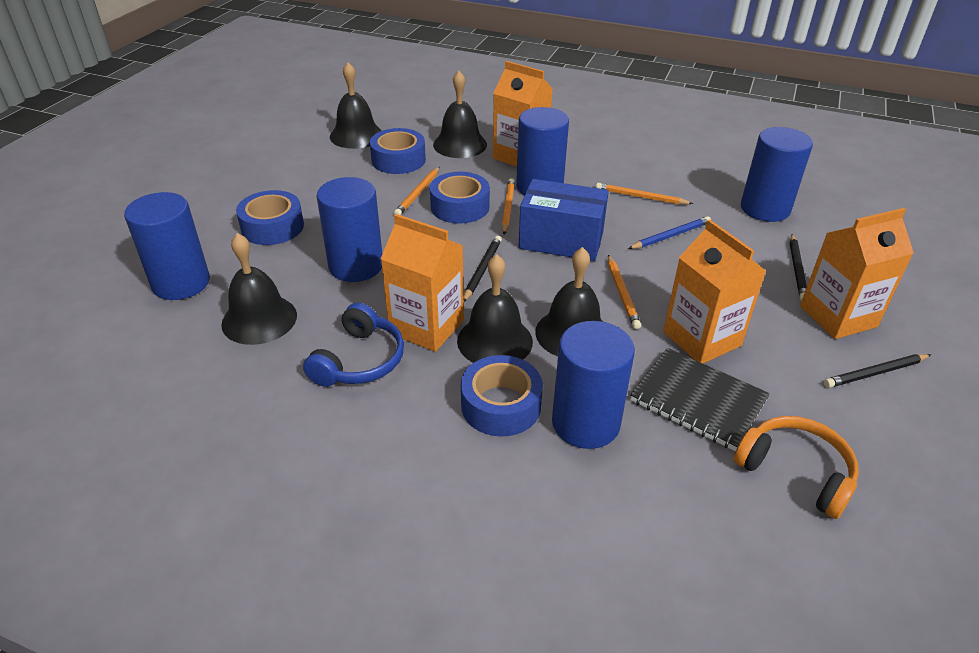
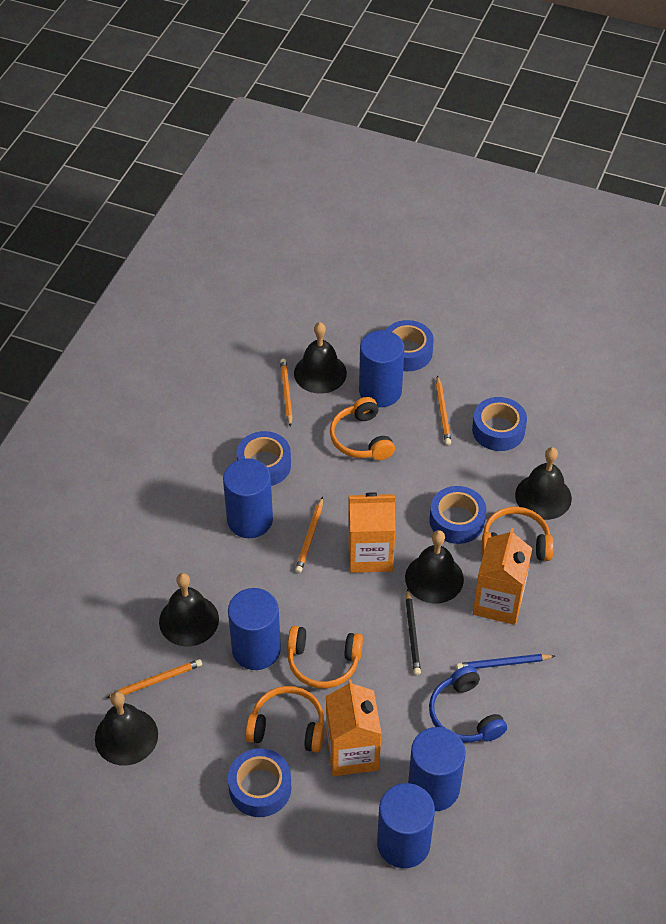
black notebook: [630,348,770,451] = 1 -> none = 0
black pencil: [464,236,502,302] [789,234,807,301] [824,354,931,388] = 3 -> [405,589,421,675] = 1
blue box: [518,179,609,261] = 1 -> none = 0
blue tape: [236,190,304,245] [370,128,426,174] [430,172,490,224] [461,355,543,436] = 4 -> [228,748,292,817] [237,431,291,486] [386,320,434,371] [430,486,486,544] [472,397,527,451] = 5
orange carton: [381,214,464,352] [493,61,553,167] [663,219,766,364] [800,208,914,339] = 4 -> [326,679,382,776] [348,492,395,573] [473,528,532,625] = 3
orange headphones: [734,416,859,519] = 1 -> [245,686,324,752] [288,626,363,688] [330,397,395,460] [482,507,554,561] = 4

